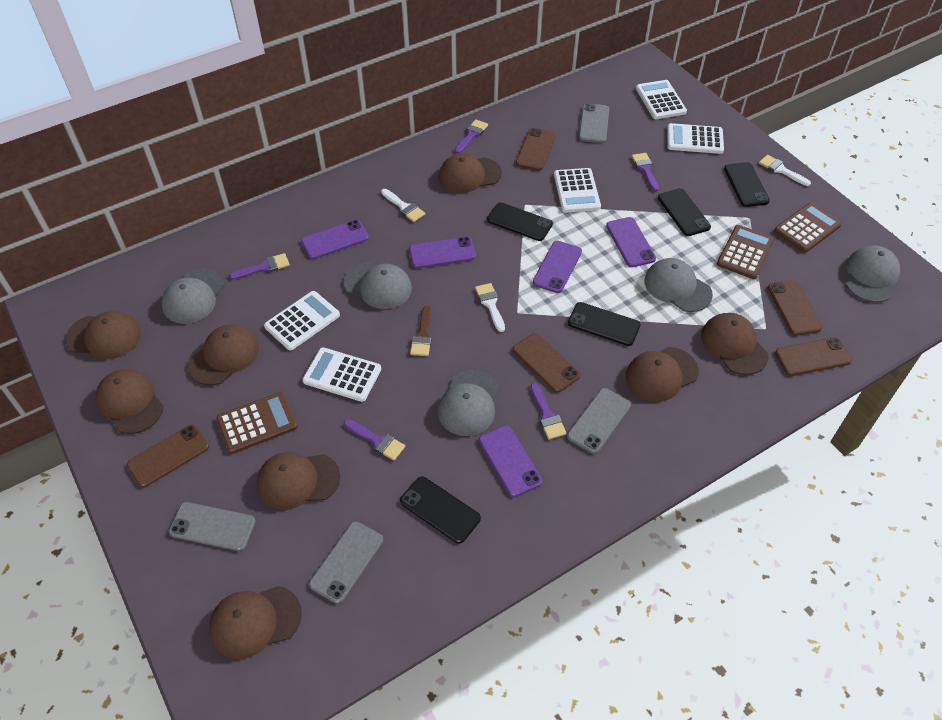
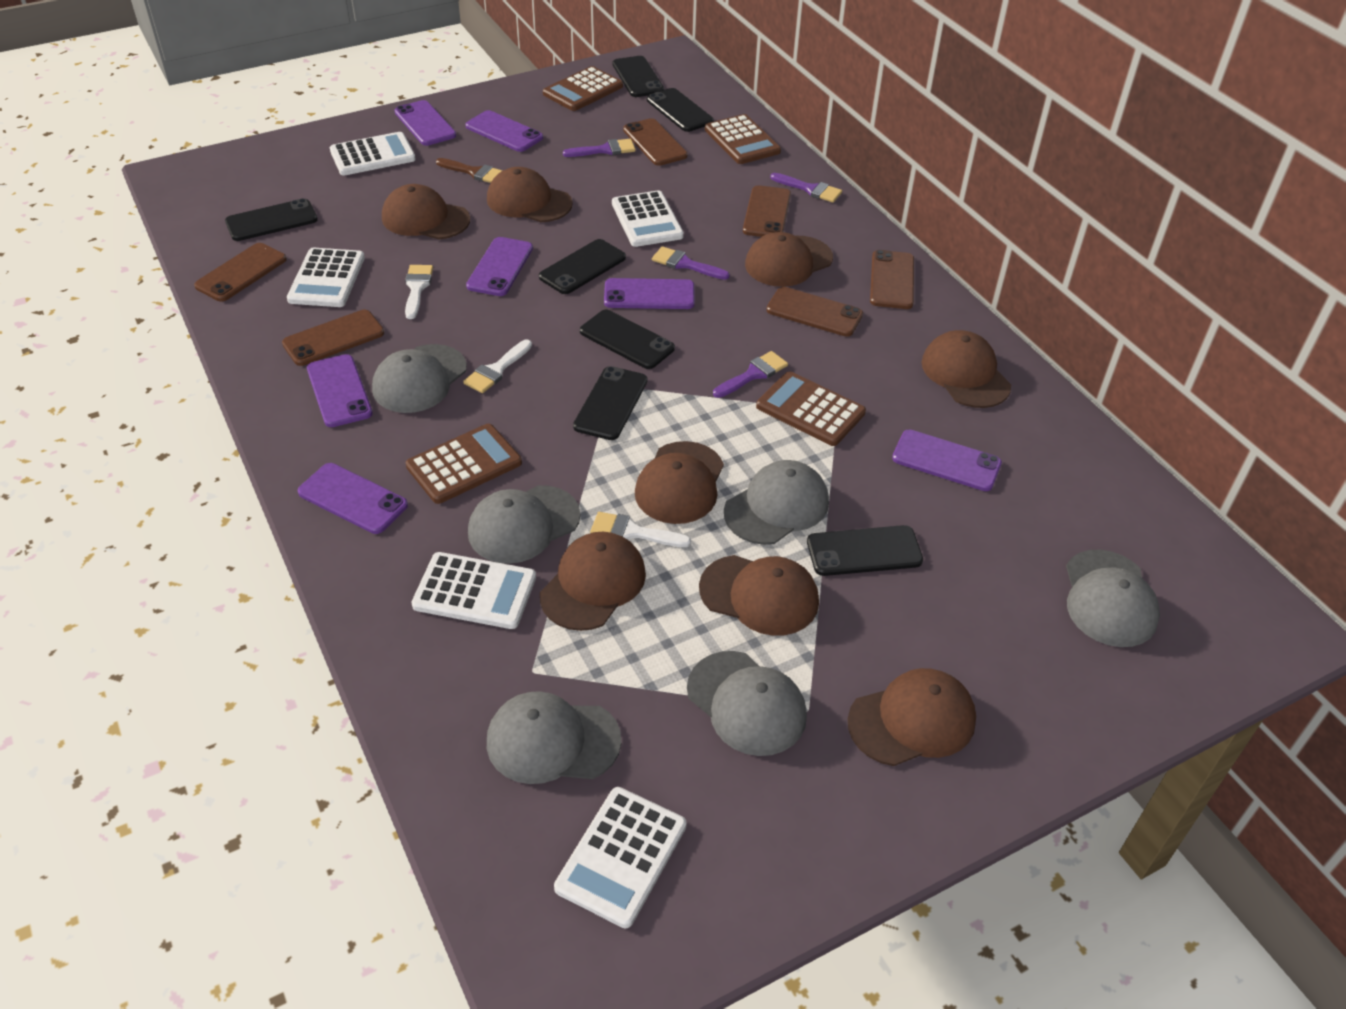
black phone: [400,477,481,543] [487,202,553,241] [568,302,641,346] [658,188,711,236] [724,162,770,207] = 5 -> [225,198,318,241] [539,239,626,294] [573,366,647,440] [580,310,675,369] [612,56,664,97] [647,88,714,132] [807,525,923,576] = 7
brown calculator: [217,392,298,454] [717,225,774,279] [774,203,842,253] = 3 -> [406,424,522,504] [543,66,623,111] [705,114,781,164] [756,371,866,446] = 4
brown phone: [127,424,209,487] [512,333,580,393] [516,128,556,171] [768,280,822,336] [775,337,852,376] = 5 -> [194,243,287,302] [282,310,384,366] [623,118,688,166] [743,185,791,237] [766,287,863,337] [870,250,914,309] = 6
grey cap: [162,269,224,324] [344,262,412,309] [438,370,499,436] [644,258,713,312] [846,245,900,302] = 5 -> [372,344,467,413] [468,485,580,564] [487,691,621,784] [687,651,807,756] [724,460,829,545] [1066,549,1160,647] = 6
grey phone: [169,502,256,551] [309,521,383,604] [567,388,631,454] [579,103,609,143] = 4 -> none = 0
purple brush: [229,253,290,280] [344,419,405,460] [454,119,488,154] [530,383,567,440] [632,153,659,192] = 5 -> [563,139,636,157] [652,246,730,280] [713,351,788,398] [770,173,842,203] = 4
purple phone: [301,220,369,259] [409,237,476,268] [479,425,542,497] [533,241,582,293] [606,217,656,267] = 5 -> [298,463,408,534] [307,354,373,427] [394,100,456,146] [465,110,543,152] [466,237,533,296] [604,278,695,309] [892,430,1002,491] = 7

